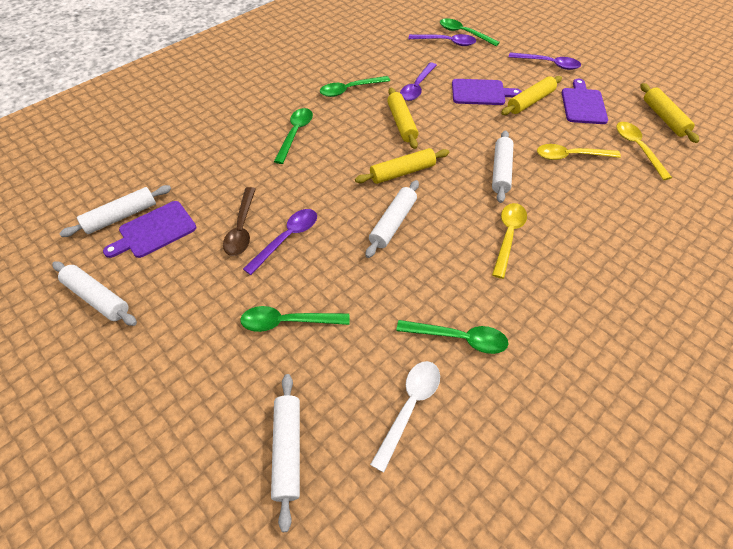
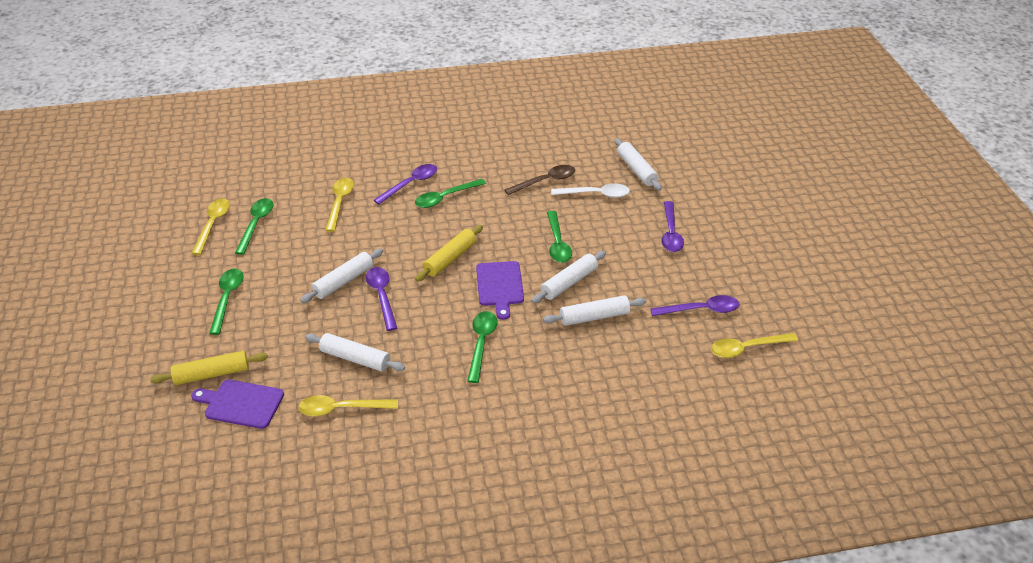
purple cutting board: [103,201,196,258] [452,79,522,105] [562,79,608,124] = 3 -> [191,379,284,429] [476,261,524,320] = 2
yellow rolling pin: [355,148,449,184] [387,88,418,149] [501,76,562,115] [640,83,699,143] = 4 -> [150,351,268,385] [415,225,483,281] = 2
yellow spoon: [492,203,527,279] [537,144,621,160] [616,122,672,180] = 3 -> [191,199,230,255] [299,395,398,416] [325,178,354,232] [711,333,798,358] = 4

